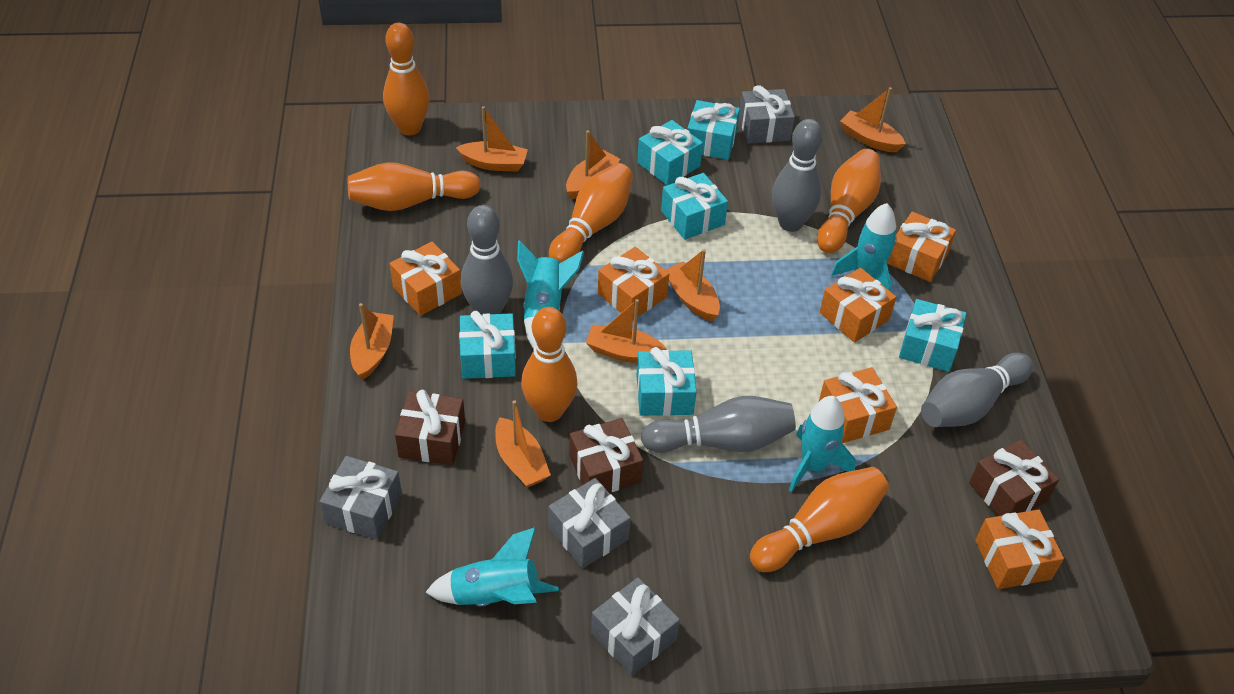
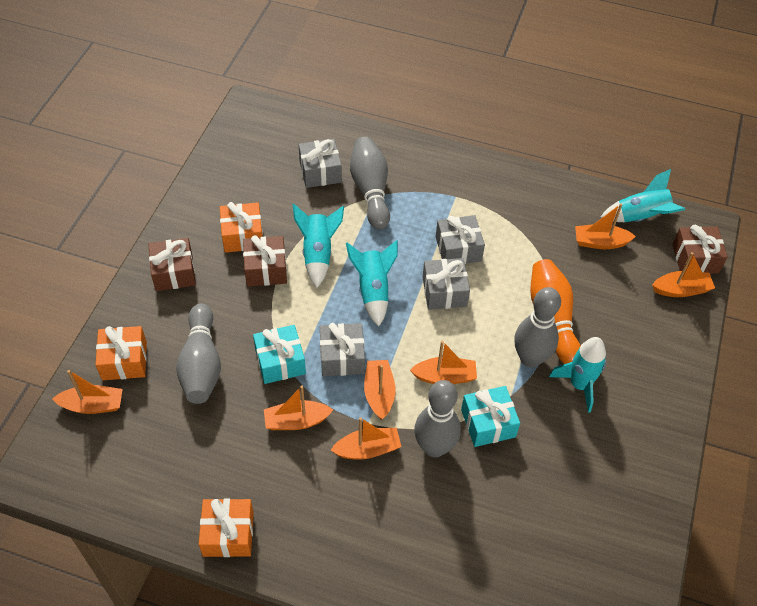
orange bowling pin: [348,162,481,211] [383,23,430,135] [521,307,578,422] [549,163,633,263] [750,467,889,572] [817,149,881,253] = 6 -> [530,259,581,364] = 1
orange gift: [390,242,462,316] [598,247,669,320] [819,367,897,443] [820,268,896,342] [887,212,956,282] [975,509,1064,589] = 6 -> [96,326,147,380] [199,498,254,557] [220,202,263,253] = 3
turquoise gift: [459,311,516,379] [636,347,697,416] [637,120,703,185] [661,173,728,240] [687,100,740,160] [899,299,966,372] = 6 -> [253,325,306,384] [461,386,520,447] = 2

